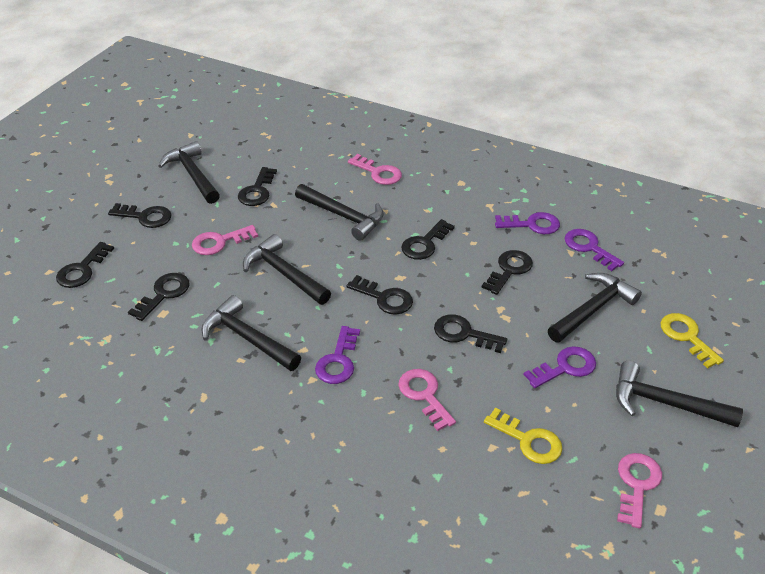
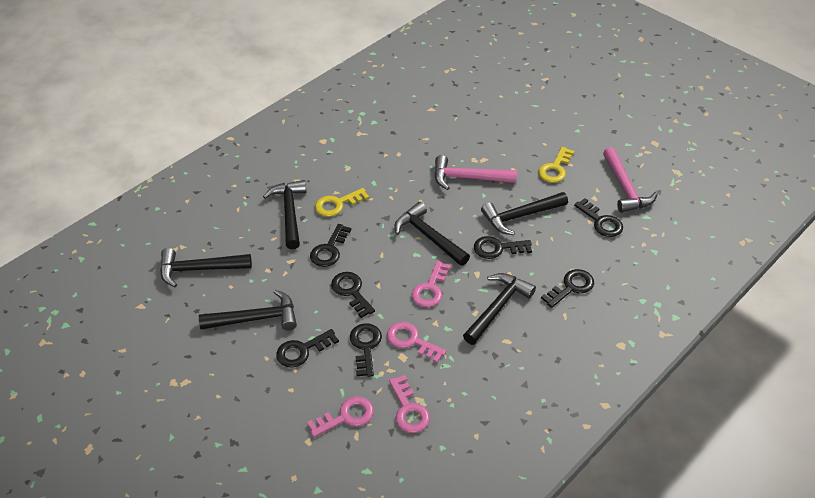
black key: [56,242,114,288] [108,203,172,228] [128,273,190,321] [238,167,277,206] [347,275,413,315] [401,219,455,260] [434,314,507,353] [482,250,533,295] = 8 -> [276,329,339,368] [310,224,351,267] [331,272,375,318] [350,323,382,377] [474,236,532,259] [541,269,594,308] [574,198,623,237] = 7
pink hammer: none = 0 -> [434,155,517,190] [603,147,658,213] = 2
purple key: [315,326,360,384] [495,212,560,234] [523,346,596,388] [564,229,624,271] = 4 -> none = 0

